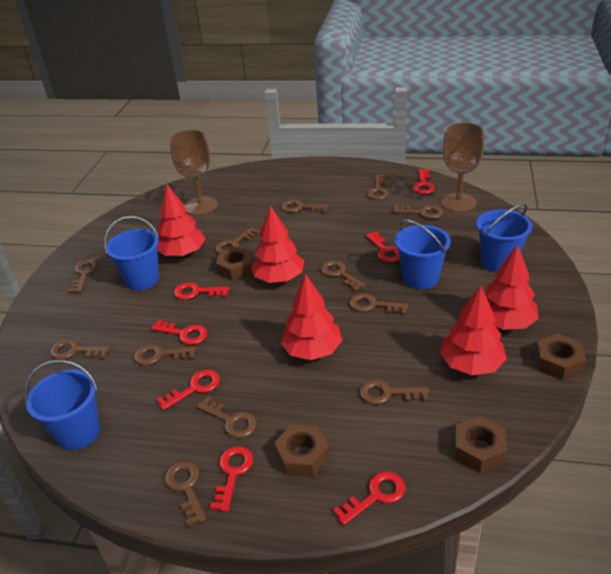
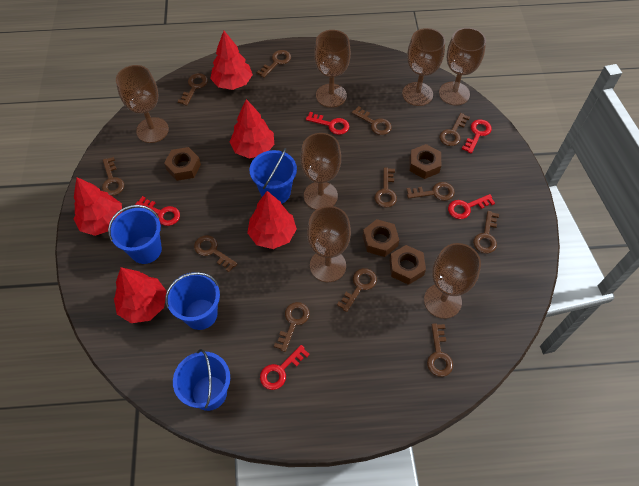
brown goblet: [170,130,218,215] [441,122,484,213] = 2 -> [116,65,169,143] [300,133,341,210] [307,206,351,282] [314,30,351,108] [402,28,445,106] [424,243,481,319] [439,28,486,106] = 7
red key: [151,320,207,345] [156,370,220,410] [174,282,229,300] [210,446,253,512] [333,472,405,525] [366,232,400,262] [413,169,435,194] = 7 -> [135,196,180,226] [260,345,310,390] [306,112,349,135] [448,194,495,219] [462,119,492,154] = 5

